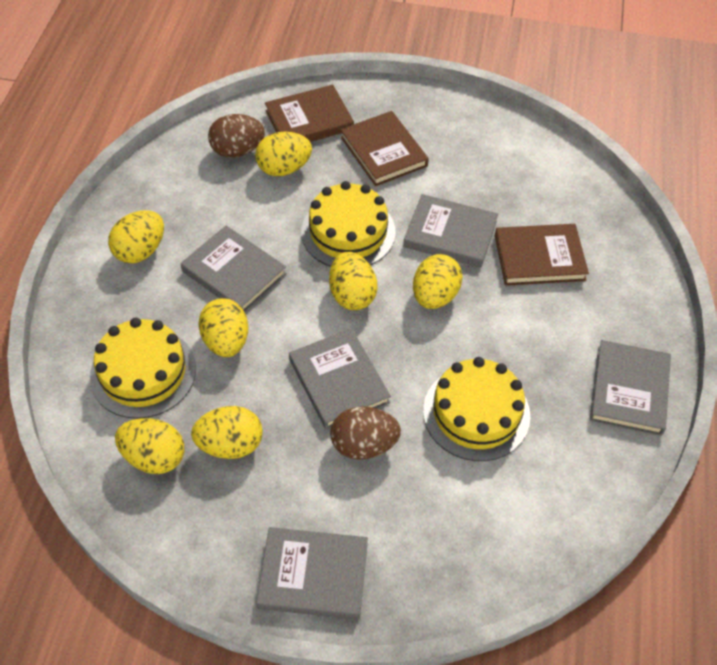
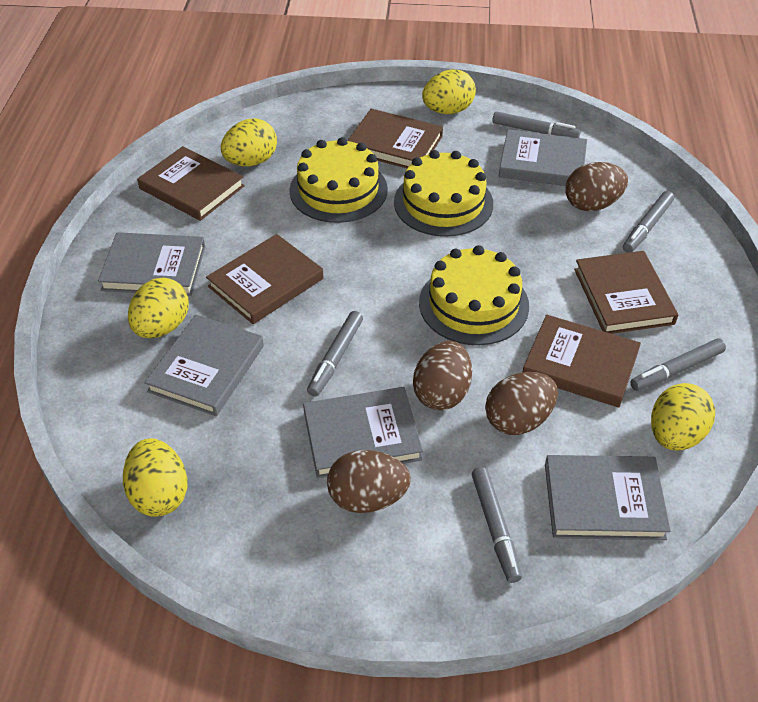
brown book: [265,85,354,142] [340,111,429,186] [495,224,589,286] = 3 -> [137,146,245,221] [206,234,323,324] [347,109,443,168] [523,315,641,407] [574,251,678,334] = 5
brown egg: [208,114,265,158] [330,406,401,460] = 2 -> [327,450,411,513] [413,341,472,410] [485,372,558,435] [565,162,628,211] = 4
grey marker: none = 0 -> [307,311,363,397] [472,467,522,583] [492,111,581,138] [623,191,674,253] [630,338,726,391] = 5
yellow egg: [108,210,164,263] [115,418,184,474] [191,406,263,459] [199,298,248,357] [255,131,312,176] [329,251,377,310] [413,254,463,309] = 7 -> [123,438,188,517] [128,278,189,338] [221,118,277,166] [422,69,476,114] [651,383,715,451] = 5

